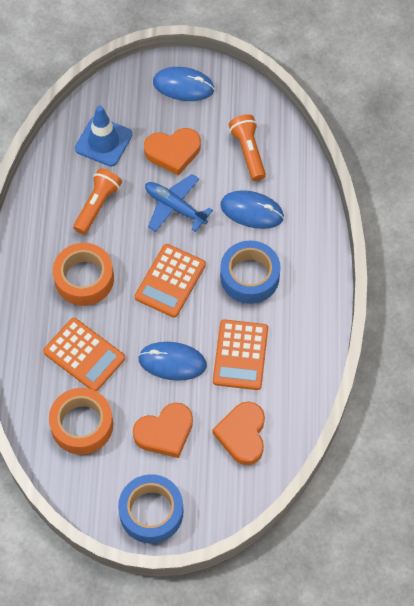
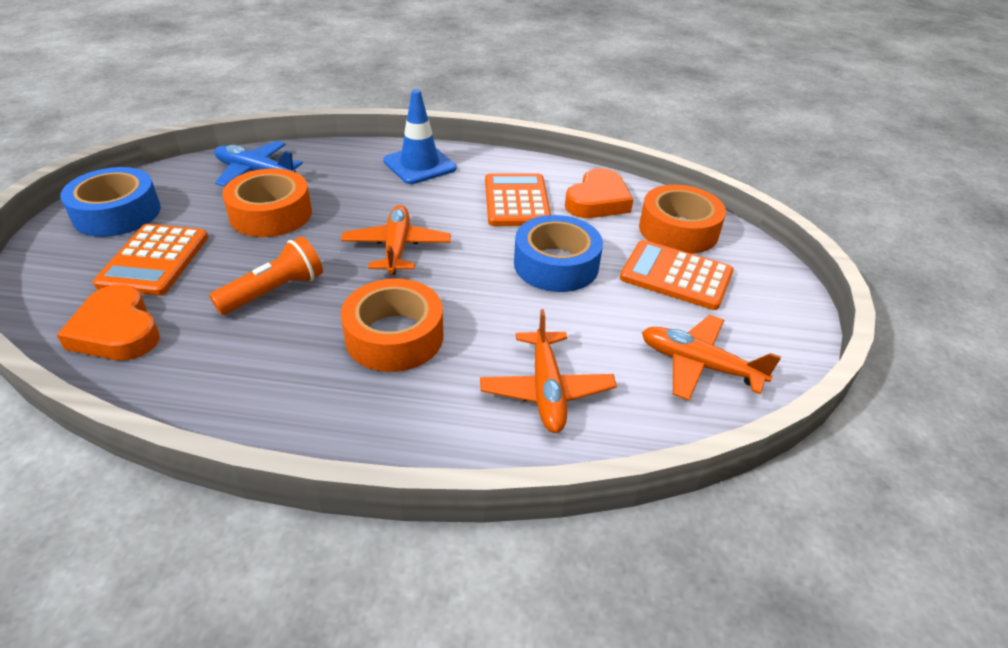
blue mouse: [138,342,207,381] [153,67,215,101] [220,190,284,229] = 3 -> none = 0
orange flashlight: [73,168,122,234] [229,114,266,181] = 2 -> [209,236,323,315] = 1
orange heart: [133,402,193,458] [144,128,201,176] [213,402,265,465] = 3 -> [57,284,160,360] [565,168,633,218] = 2
orange plane: none = 0 -> [341,205,451,275] [480,309,617,433] [642,315,781,401] = 3
orange tape: [49,388,113,455] [53,243,114,306] = 2 -> [222,168,312,237] [341,279,443,372] [639,185,726,254] = 3

